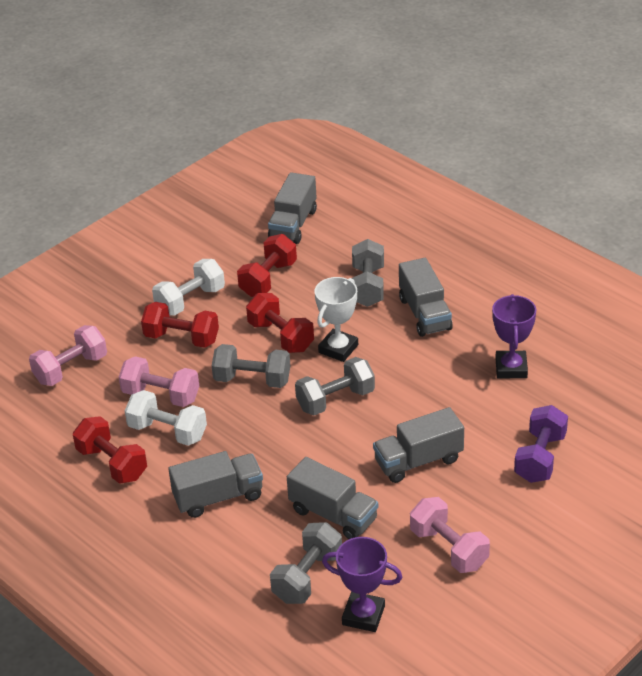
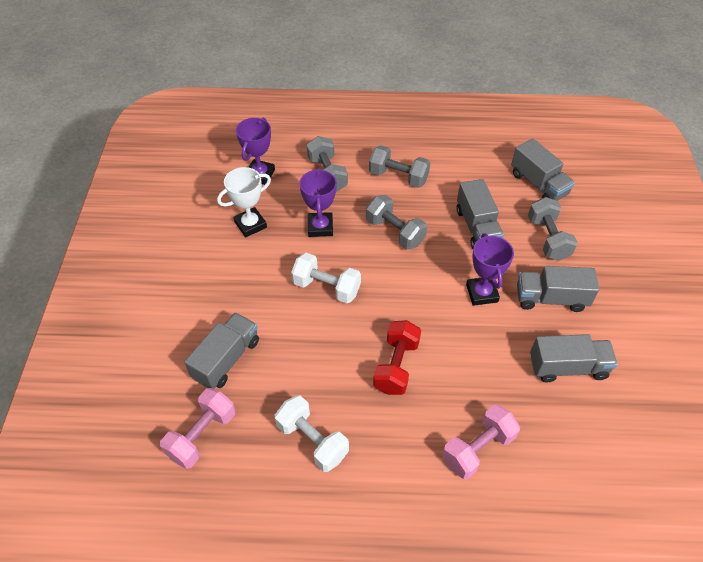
pink dumbbell: [29,325,107,386] [119,356,199,407] [410,497,490,573] = 3 -> [160,388,235,469] [442,405,520,479] = 2
purple dumbbell: [514,405,568,483] = 1 -> none = 0
purple trophy: [322,537,402,632] [492,294,536,378] = 2 -> [236,118,275,185] [299,168,337,237] [466,233,514,306] = 3
red dumbbell: [73,416,147,484] [141,302,219,348] [237,234,297,297] [246,293,314,353] = 4 -> [373,320,421,395] = 1

